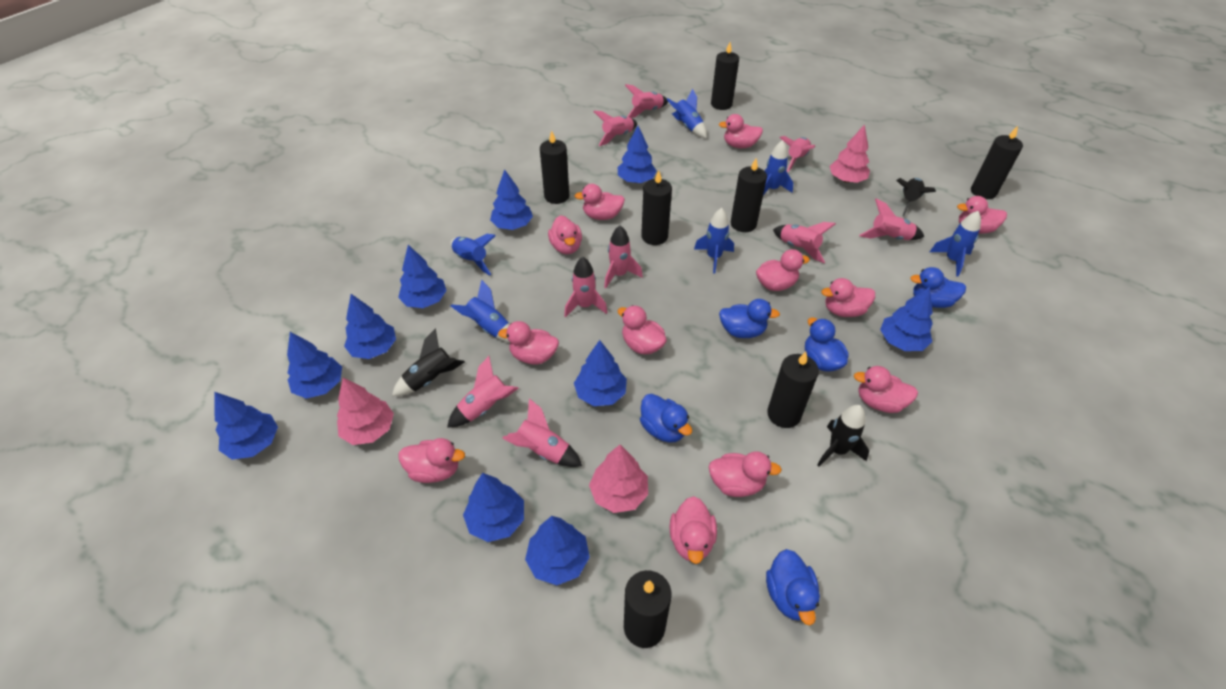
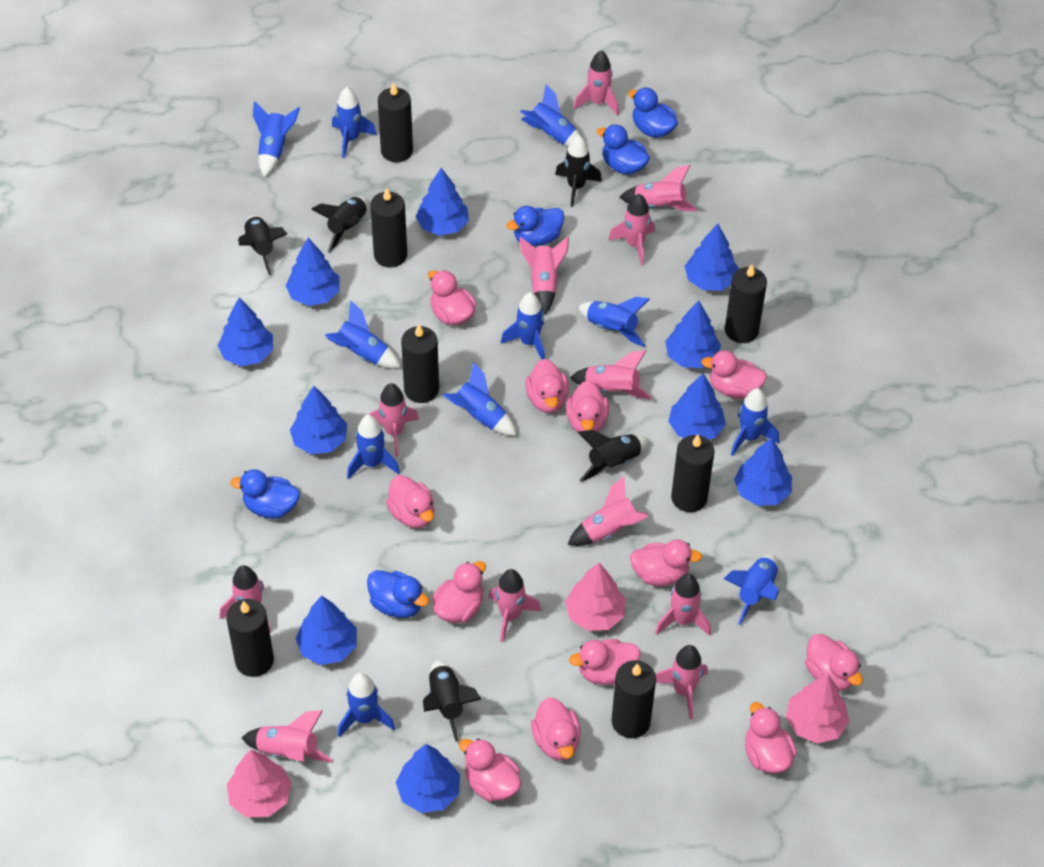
black rocket: [392,329,465,396] [817,405,869,467] [896,178,936,216] = 3 -> [238,215,287,275] [311,196,368,253] [423,660,481,742] [555,135,602,207] [578,430,649,482] = 5
blue rocket: [450,234,496,276] [451,279,510,343] [667,89,707,138] [694,208,734,274] [763,140,793,195] [930,211,981,277] = 6 -> [253,101,300,177] [325,300,401,369] [332,87,377,158] [338,673,395,737] [347,415,400,479] [443,362,517,436] [501,292,545,360] [520,84,581,147] [578,297,650,347] [724,554,779,625] [731,388,779,456] = 11
pink rocket: [447,356,519,428] [502,398,582,467] [564,257,608,317] [593,111,637,146] [604,226,643,288] [625,84,668,118] [773,222,836,263] [780,136,815,172] [859,199,924,240] = 9 -> [220,565,271,633] [242,710,333,762] [369,383,419,457] [488,569,541,642] [519,237,569,314] [567,475,649,546] [570,350,652,399] [574,50,619,116] [608,194,655,266] [619,165,697,211] [655,574,711,636] [656,645,708,719] = 12

